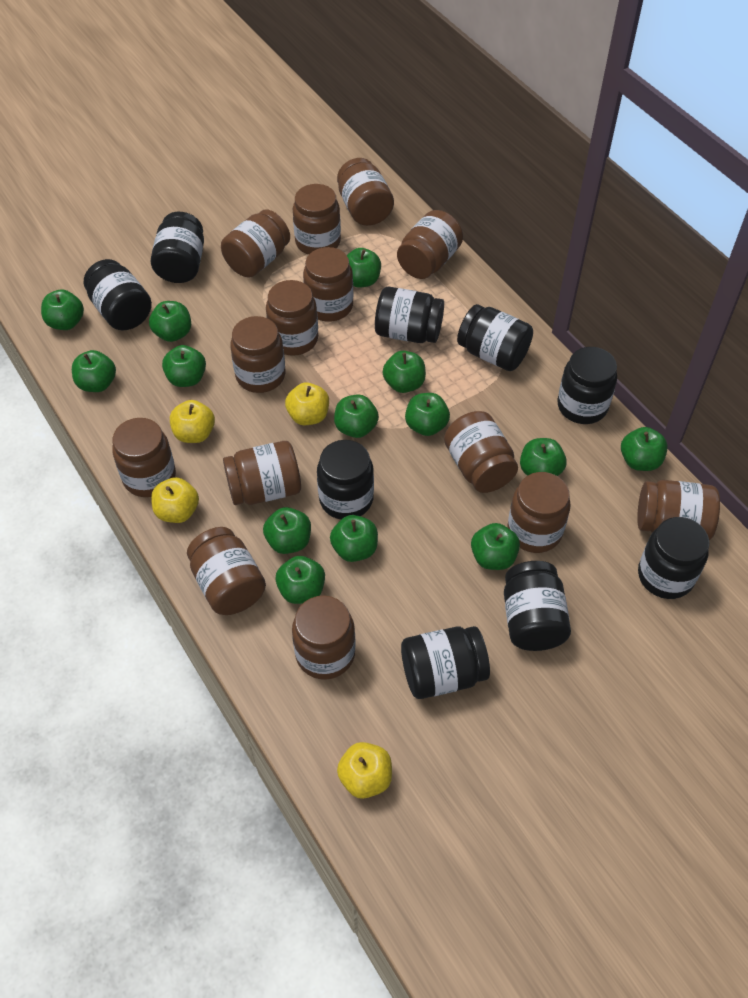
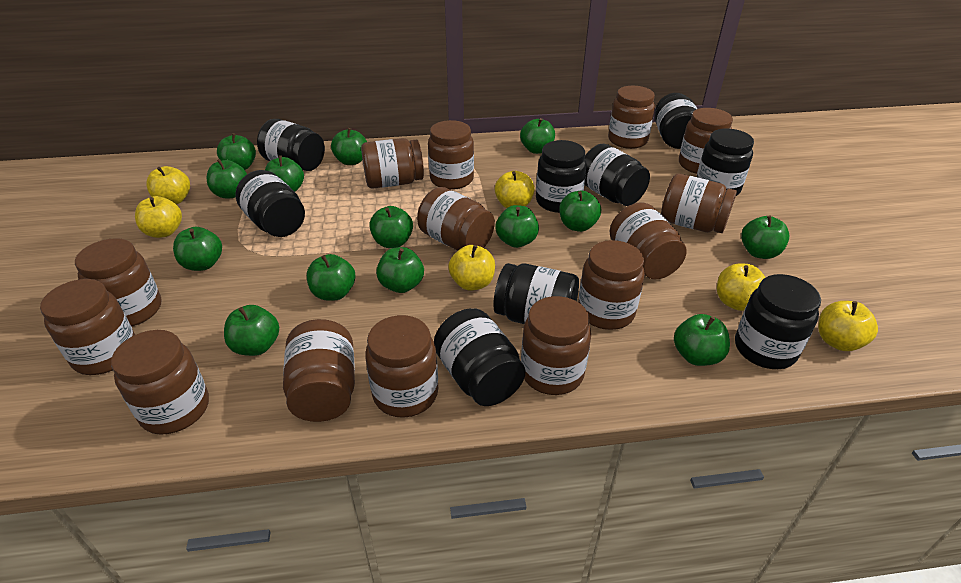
yellow apple: [151,477,199,523] [170,400,215,443] [285,382,329,425] [337,742,392,799] = 4 -> [135,196,182,238] [146,166,190,204] [448,245,495,291] [495,171,535,208] [717,263,766,311] [818,301,878,351] = 6

